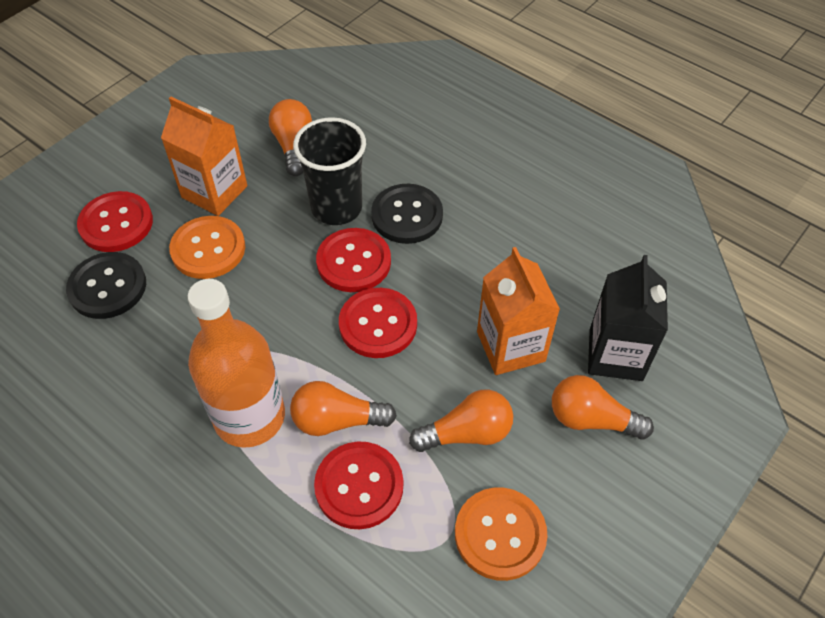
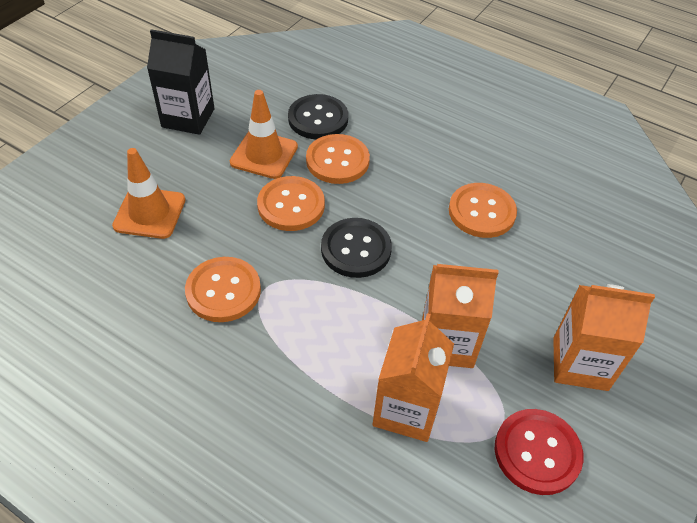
black cup: [293,117,366,225] = 1 -> none = 0
orange bottle: [187,279,285,448] = 1 -> none = 0
orange button: [169,216,245,279] [455,487,548,581] = 2 -> [185,257,261,322] [257,176,325,231] [306,134,370,184] [449,183,517,238] = 4
orange carton: [161,97,247,216] [477,247,560,375] = 2 -> [373,313,454,442] [422,264,499,368] [553,284,655,391] = 3
orange light bulb: [269,99,312,176] [290,381,397,436] [409,390,513,452] [552,375,654,440] = 4 -> none = 0
orange traffic cone: none = 0 -> [112,148,185,239] [230,90,298,179] = 2
red button: [77,191,153,252] [314,442,403,529] [316,228,391,292] [339,288,417,358] = 4 -> [495,409,584,495] = 1

